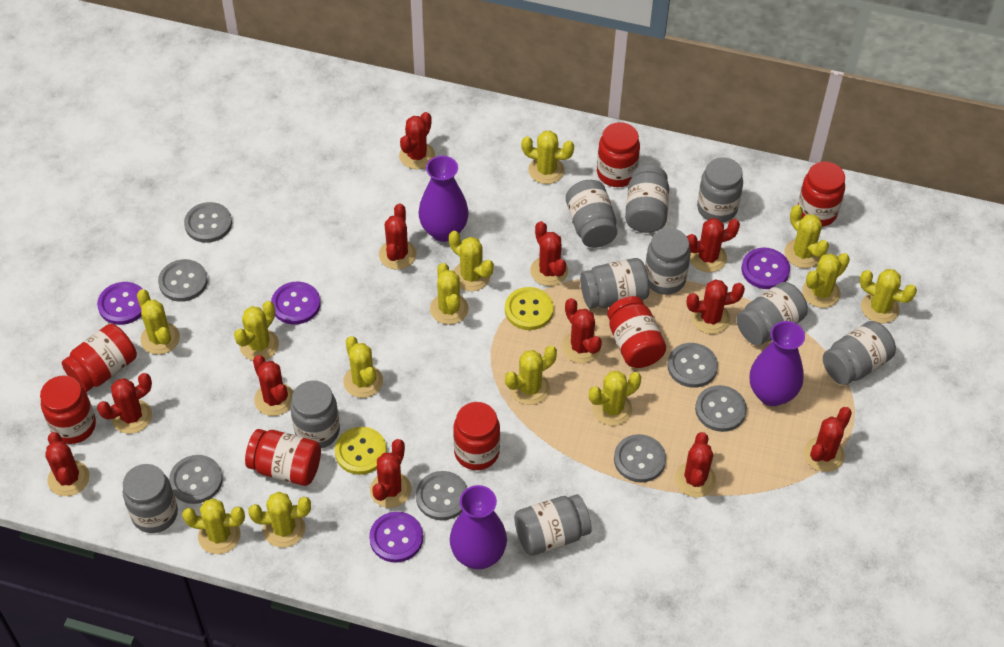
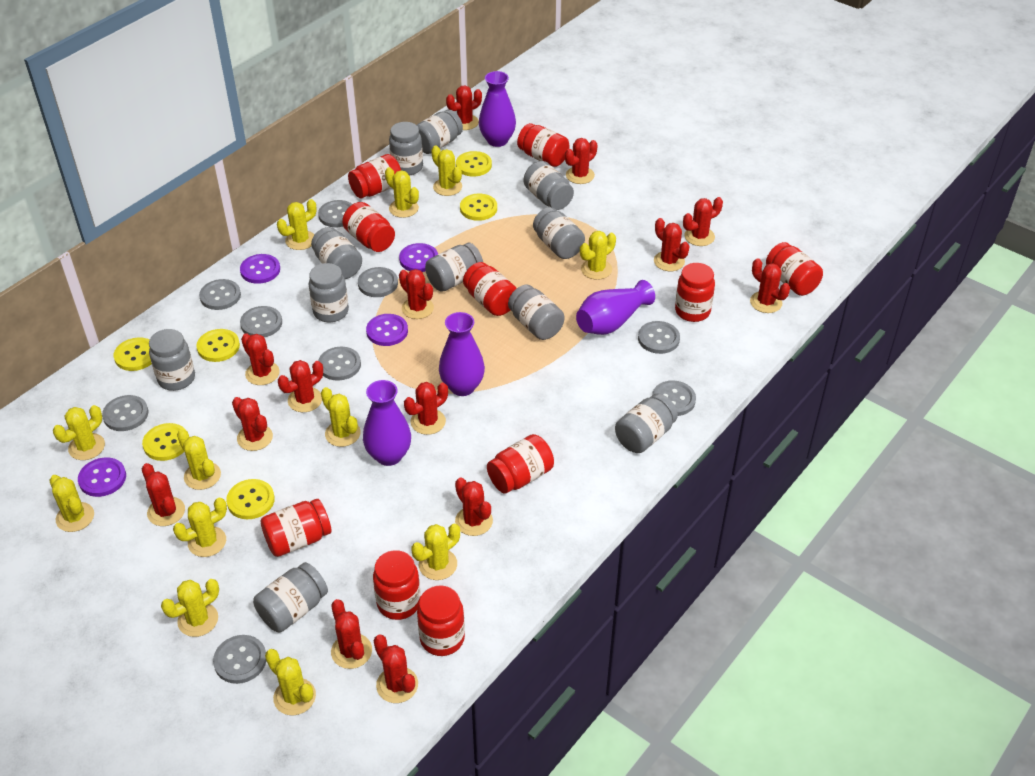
grey button: [158,259,208,302] [169,455,223,504] [184,202,232,243] [416,471,467,520] [614,434,666,483] [667,343,718,388] [695,385,747,432] = 7 -> [102,395,148,431] [199,279,241,310] [213,635,266,684] [240,306,282,337] [318,200,352,227] [318,347,361,380] [358,267,398,297] [638,321,680,354] [652,380,696,416] = 9
grey jar: [123,464,178,533] [290,380,340,448] [514,494,592,556] [566,180,617,248] [580,258,650,309] [625,165,669,233] [645,228,691,295] [697,157,743,223] [736,282,808,346] [823,321,896,385] = 10 -> [149,329,195,391] [253,562,328,632] [308,263,349,322] [311,227,362,279] [389,122,423,175] [417,110,463,154] [425,243,483,292] [508,285,565,340] [523,161,574,210] [533,207,585,259] [615,393,678,453] = 11
purple vase: [418,156,469,242] [450,485,507,569] [750,321,805,406] = 3 -> [363,380,411,466] [439,312,485,396] [479,71,516,147] [576,280,655,335] = 4
red cactus: [45,432,90,496] [97,373,152,434] [253,355,293,416] [370,439,411,508] [379,203,417,269] [399,112,435,169] [530,221,568,286] [562,298,602,363] [675,432,716,497] [687,218,740,272] [687,279,745,334] [804,407,852,472] = 12 -> [142,463,185,526] [232,397,273,451] [241,333,280,385] [278,360,323,412] [331,599,372,669] [373,635,418,703] [399,269,434,319] [404,382,448,435] [446,85,482,130] [455,478,493,536] [565,138,598,184] [654,218,689,271] [683,197,723,246] [750,258,790,313] = 14
red jar: [40,375,96,444] [62,324,137,392] [245,429,321,486] [453,402,500,470] [597,122,640,187] [607,296,666,368] [798,162,845,227] = 7 -> [261,499,331,557] [342,202,395,252] [348,154,401,198] [373,550,421,620] [417,585,465,656] [463,262,517,316] [487,434,554,493] [517,123,569,167] [675,263,715,322] [766,242,823,296] = 10
yellow button: [335,427,387,475] [505,287,554,330] = 2 -> [114,338,152,371] [142,423,186,461] [196,329,240,362] [226,479,275,519] [456,151,492,177] [460,194,497,221] = 6
yellow cactus: [137,289,180,355] [182,498,245,554] [234,301,279,361] [248,492,311,548] [343,336,383,398] [430,263,469,325] [449,231,494,291] [505,346,557,405] [521,130,574,184] [589,371,641,426] [785,205,829,268] [802,253,850,308] [860,269,917,323] = 13 -> [49,475,94,532] [53,405,105,460] [161,579,219,637] [173,497,227,557] [177,429,221,490] [265,649,316,715] [277,199,317,250] [321,387,361,447] [385,167,419,218] [411,523,460,580] [431,145,462,196] [580,231,616,280] = 12

